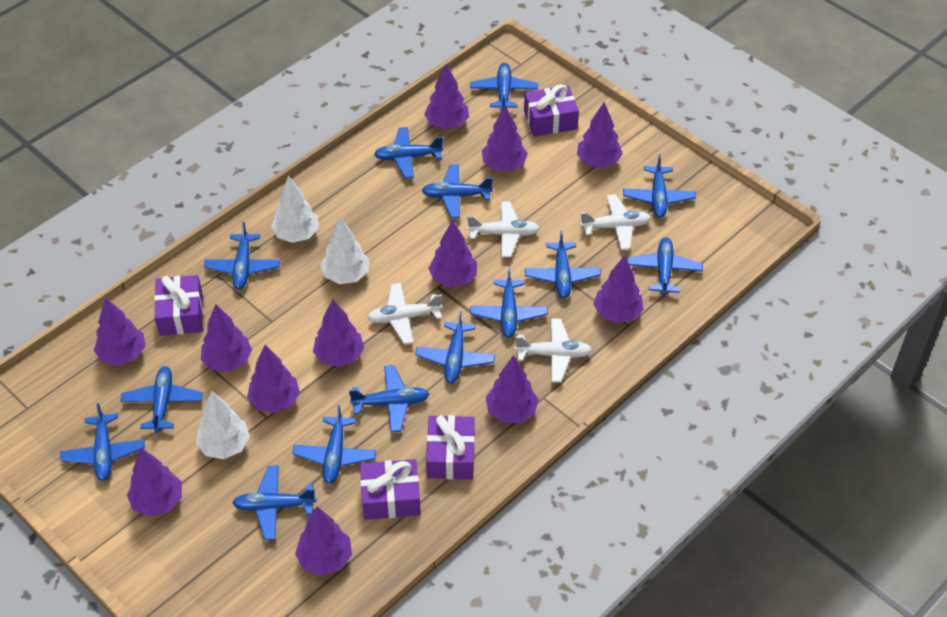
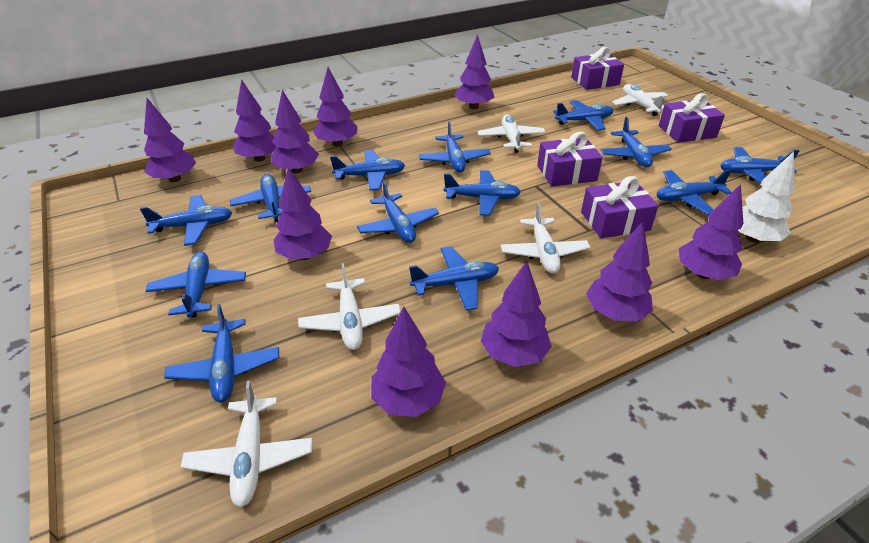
blue plane: [60,403,145,481] [120,366,203,433] [204,222,280,290] [232,465,316,540] [292,405,376,484] [349,365,429,433] [374,127,443,179] [415,311,495,383] [422,164,493,218] [470,63,538,110] [470,267,548,338] [525,230,601,298] [623,154,696,218] [627,237,703,295] = 14 -> [140,195,232,246] [146,252,246,318] [164,304,280,402] [230,174,311,222] [330,150,405,191] [357,181,439,243] [409,246,499,310] [419,121,491,172] [444,170,521,216] [553,100,614,130] [601,117,672,167] [657,169,732,215] [720,147,800,184] = 13
purple tree: [94,297,146,366] [127,448,182,517] [201,304,252,372] [247,345,300,413] [295,507,352,576] [313,299,364,367] [424,64,469,129] [428,220,477,287] [482,105,528,171] [486,355,538,423] [577,102,623,168] [593,255,643,323] = 12 -> [144,98,196,182] [233,79,276,162] [271,90,319,173] [274,167,332,260] [313,67,357,147] [371,306,446,417] [454,34,494,109] [481,261,552,367] [586,221,653,321] [679,184,743,280] = 10
white plane: [367,283,442,344] [467,201,540,257] [515,318,592,382] [580,194,651,250] = 4 -> [181,381,312,507] [298,263,401,350] [478,115,546,153] [501,202,590,274] [612,84,669,116] = 5
white tree: [196,391,250,459] [271,175,319,243] [320,217,369,284] = 3 -> [738,151,795,243] = 1

